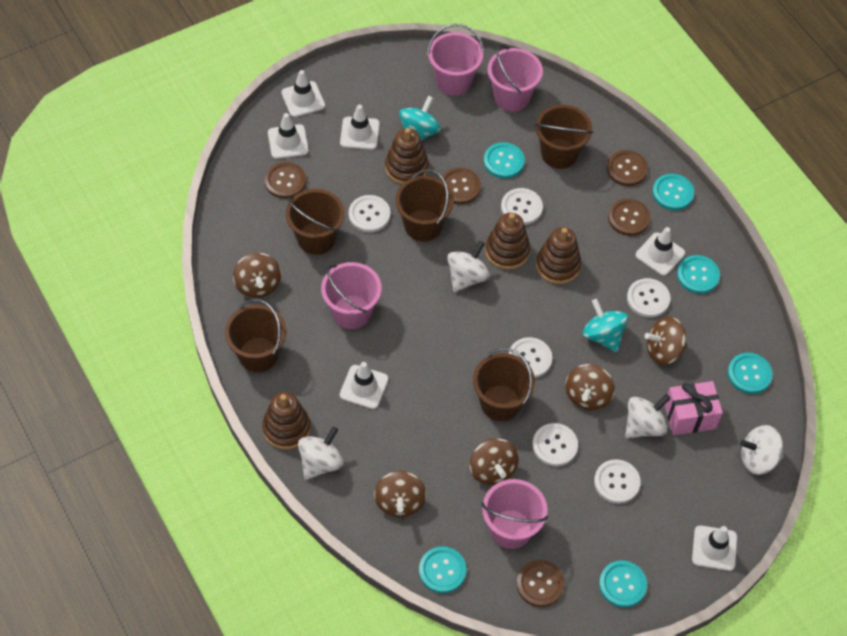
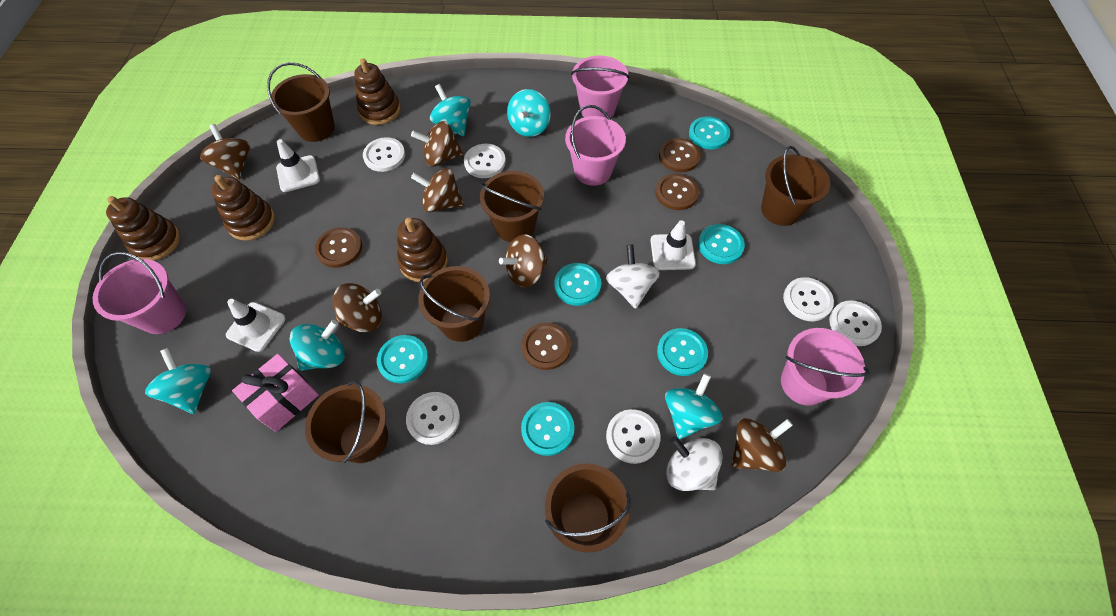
brown bucket: [225,299,287,372] [286,189,345,255] [395,169,454,241] [473,348,535,421] [535,104,593,169] = 5 -> [267,62,335,142] [305,381,388,463] [418,266,490,342] [480,171,544,242] [545,464,631,552] [761,146,830,226] = 6
brown button: [265,162,306,199] [440,168,481,204] [516,560,565,607] [607,150,648,186] [608,199,650,236] = 5 -> [315,227,362,268] [521,322,571,370] [655,174,699,210] [659,138,701,172] = 4
brown spinning top: [233,253,281,298] [374,471,426,517] [470,438,519,485] [565,364,615,411] [645,317,687,365] = 5 -> [200,124,250,180] [333,283,382,332] [411,121,464,167] [411,168,464,212] [499,234,548,287] [732,418,793,472] = 6
turquoise spinning top: [399,96,441,140] [583,299,628,352] = 2 -> [145,348,211,414] [289,320,345,371] [430,84,471,136] [507,89,551,137] [665,373,722,439] = 5
white spinning top: [298,427,344,480] [447,241,490,292] [625,394,671,438] [740,425,783,475] = 4 -> [606,245,660,309] [666,436,723,491] = 2
white traffic cone: [268,113,309,159] [281,70,325,117] [340,105,380,150] [340,362,389,409] [636,227,685,276] [692,525,737,571] = 6 -> [226,299,286,352] [276,139,320,192] [650,220,696,270] = 3

